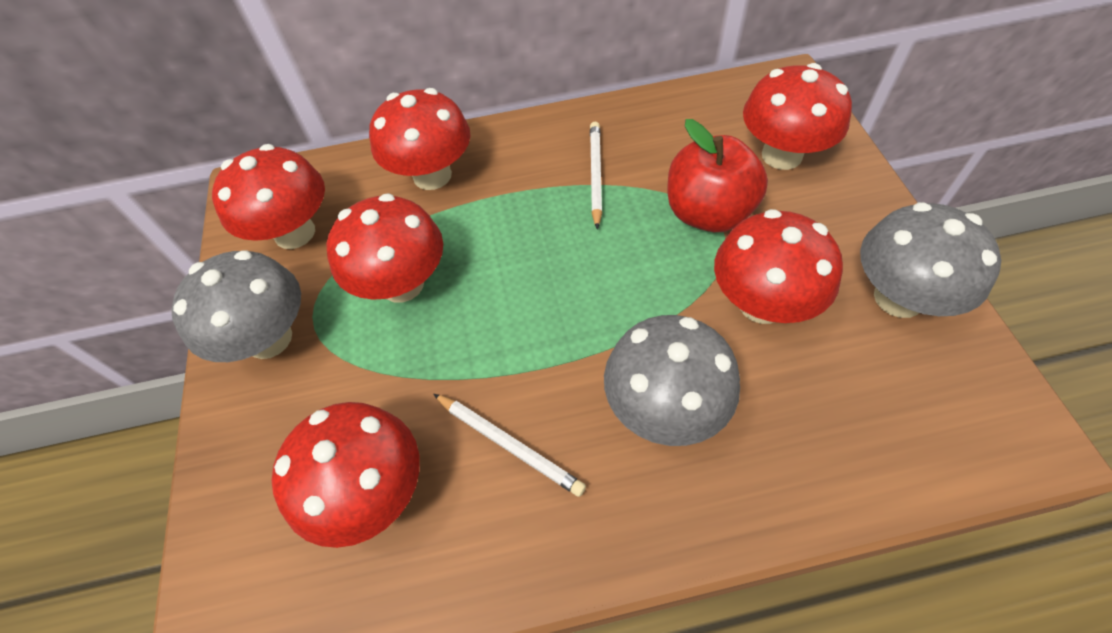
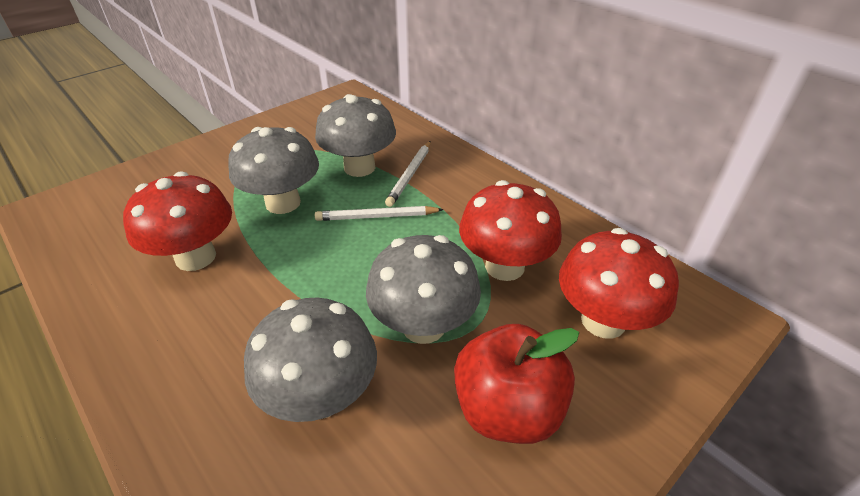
grey mushroom: [171,250,301,362] [604,315,740,446] [860,202,1001,318] = 3 -> [228,127,319,214] [244,298,377,422] [315,94,396,177] [366,235,481,344] = 4
red mushroom: [212,144,325,249] [272,402,420,548] [326,193,443,303] [369,88,470,190] [714,209,843,324] [743,63,852,170] = 6 -> [123,171,232,271] [459,180,562,281] [559,228,679,339] = 3

